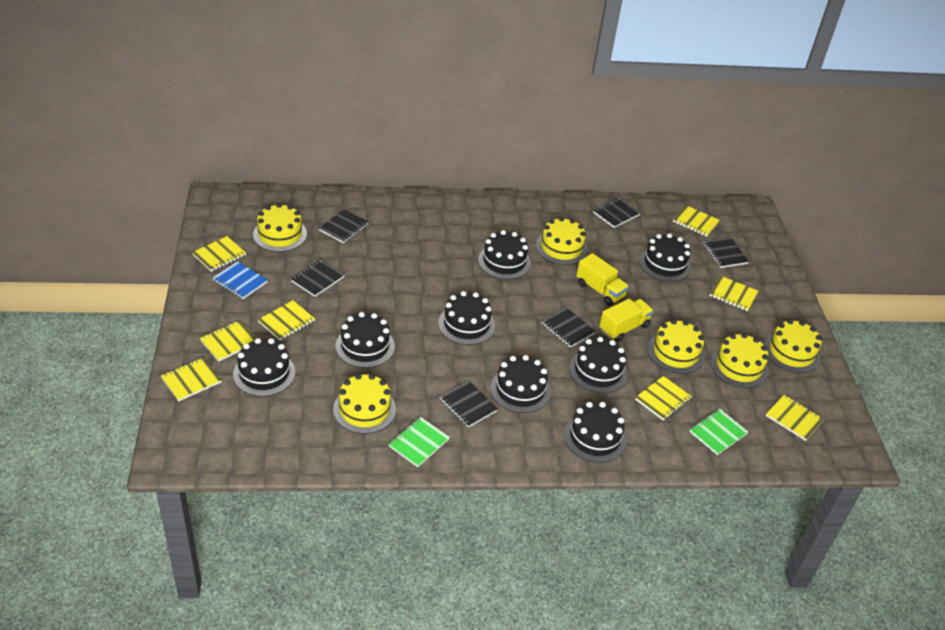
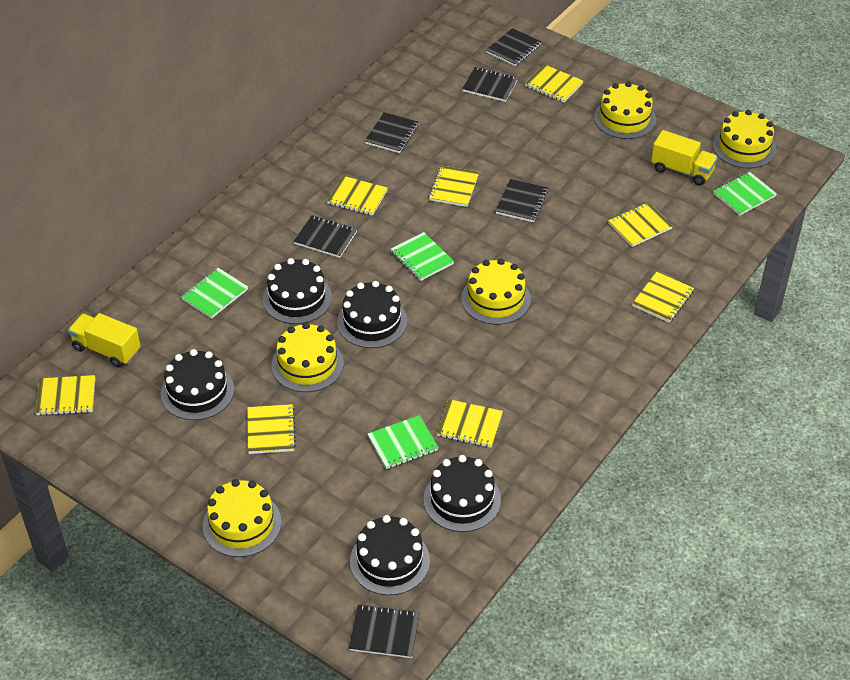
black cake: [233,338,295,396] [336,312,395,368] [438,291,495,345] [478,230,531,279] [490,355,550,413] [564,402,626,463] [569,337,628,393] [639,233,691,282] = 8 -> [161,349,234,420] [263,258,332,324] [337,281,407,348] [350,515,430,595] [423,455,501,532] = 5
blue notebook: [213,261,268,299] = 1 -> none = 0
green notebook: [388,417,450,467] [689,409,748,455] = 2 -> [181,268,248,319] [368,415,439,469] [391,232,454,281] [713,172,777,215] = 4
yellow cake: [253,203,307,252] [333,374,396,434] [536,217,588,265] [648,319,705,374] [710,333,769,388] [764,319,822,373] = 6 -> [203,479,281,557] [272,322,344,392] [461,259,531,325] [594,82,656,139] [713,110,776,169] = 5

